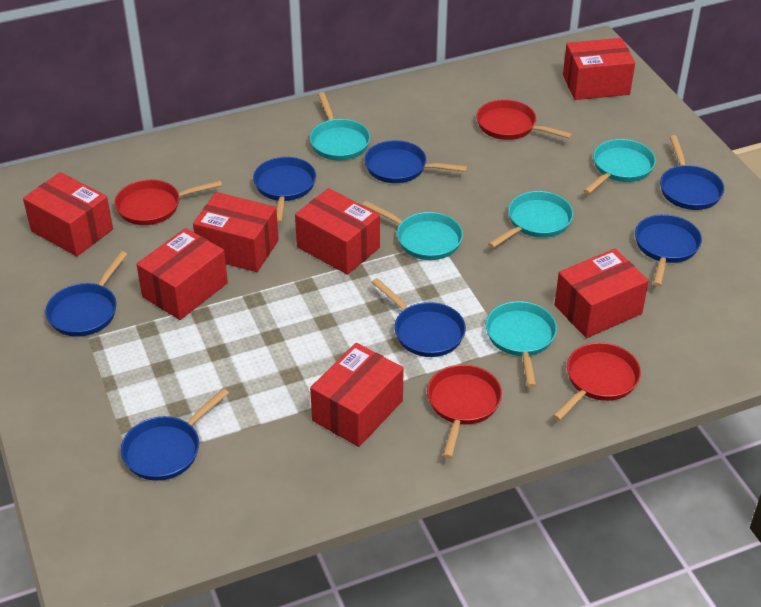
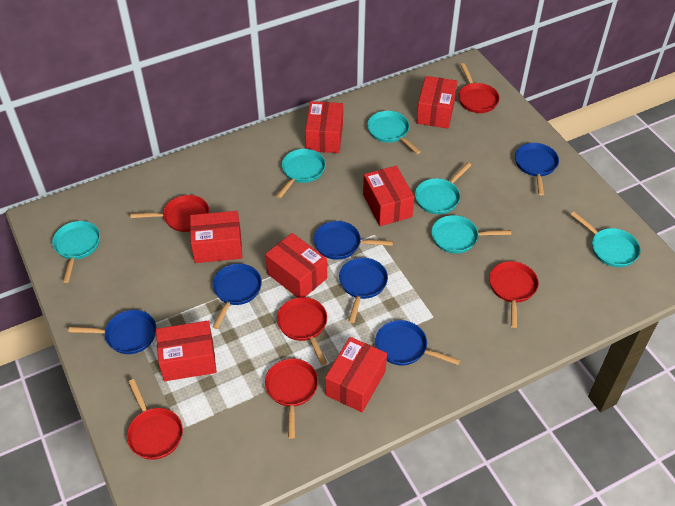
blue pan: [45,251,127,337] [121,388,229,481] [253,157,316,224] [364,140,468,183] [371,278,466,357] [635,214,702,287] [660,135,724,210] = 7 -> [68,310,156,354] [212,264,262,329] [313,221,393,260] [339,258,388,323] [375,320,460,365] [515,143,559,195] = 6
red pan: [115,179,222,225] [427,365,502,459] [476,99,573,140] [553,342,641,421] = 4 -> [127,379,183,460] [131,195,209,232] [265,359,318,439] [277,297,327,365] [458,63,500,113] [489,261,539,328] = 6
turquoise pan: [310,92,370,161] [363,201,463,260] [486,301,557,388] [488,191,573,248] [583,139,656,194] = 5 -> [52,221,100,283] [276,149,326,198] [367,111,421,154] [415,162,471,214] [431,215,511,254] [570,212,640,267] = 6

